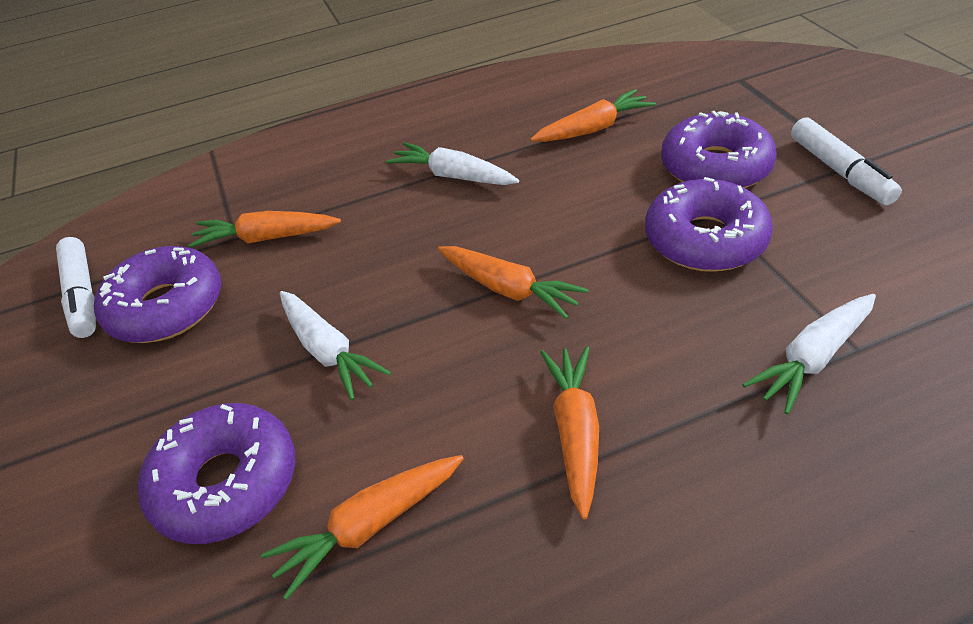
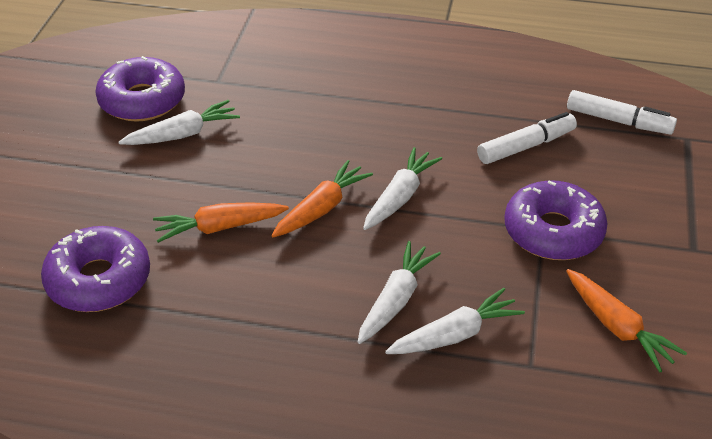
orange carrot: [188,211,341,248] [261,455,464,600] [438,246,589,319] [530,89,656,142] [540,346,599,519] = 5 -> [153,202,289,243] [271,160,373,237] [566,269,687,372] = 3
purple donut: [94,246,221,343] [138,403,295,544] [645,177,773,272] [661,111,777,188] = 4 -> [41,226,150,312] [95,56,185,122] [504,180,608,260] = 3
white carrot: [280,291,391,400] [386,142,519,185] [742,294,876,415] = 3 -> [118,100,240,145] [358,241,441,344] [363,147,442,230] [385,288,525,354] = 4

